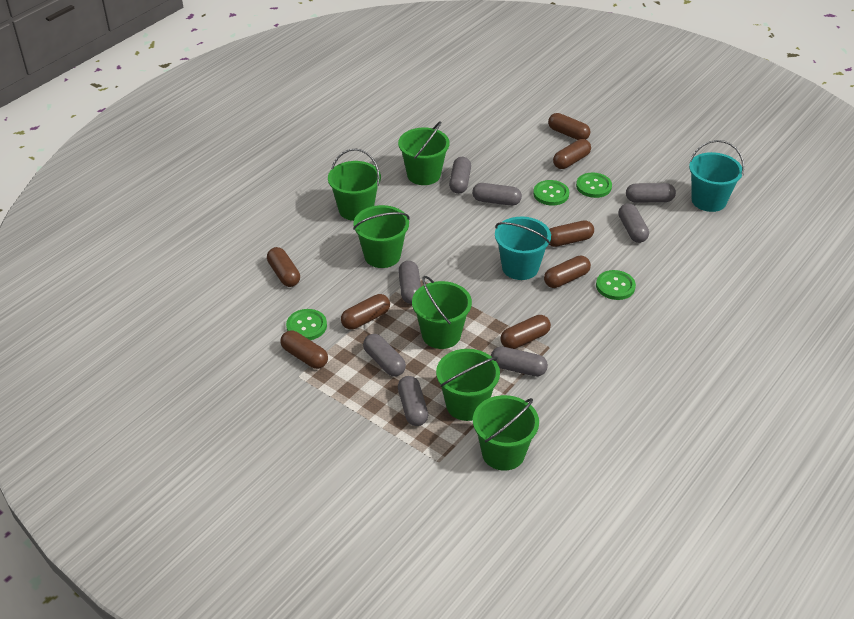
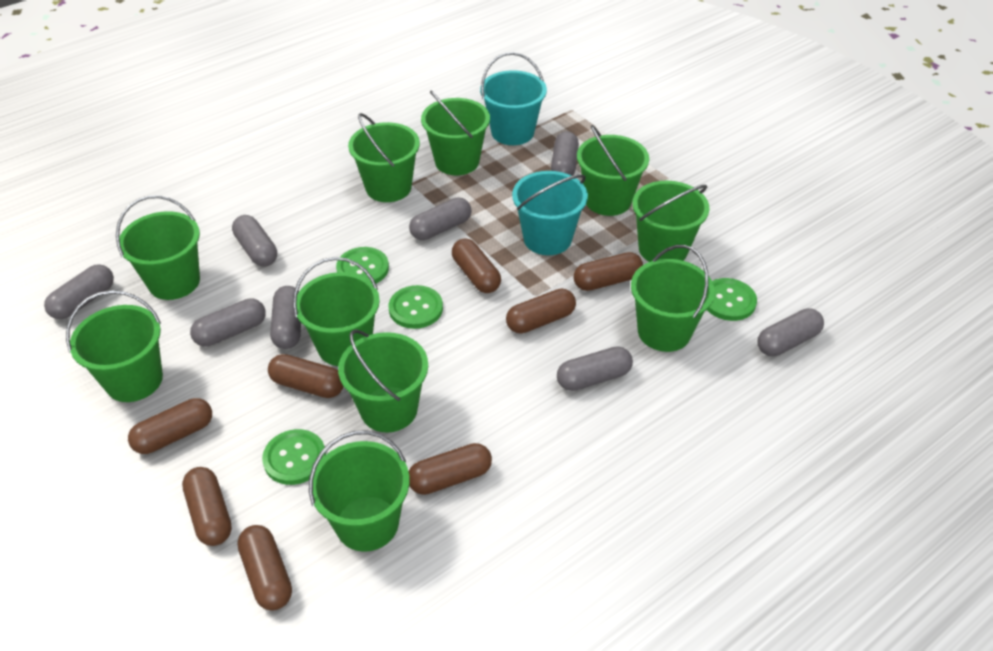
green bucket: [328,149,381,221] [353,205,409,268] [398,121,450,185] [412,276,472,349] [436,349,500,421] [473,395,539,471] = 6 -> [66,290,163,402] [116,195,200,300] [293,257,380,366] [309,430,410,552] [338,329,428,433] [348,113,420,202] [421,91,490,175] [577,125,649,216] [631,245,715,352] [632,181,709,262] = 10

